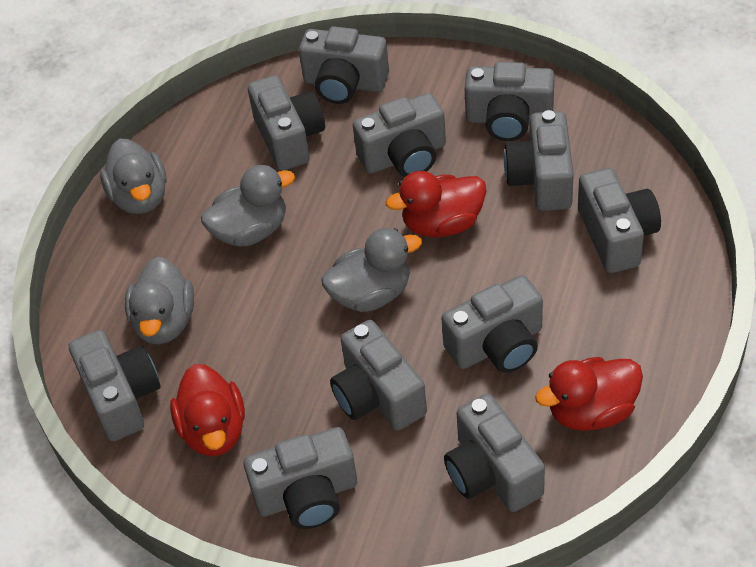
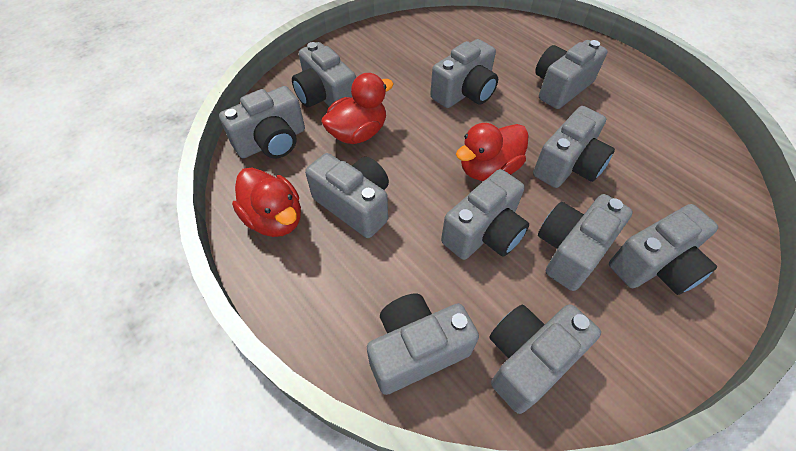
grey duck: [100,139,166,214] [125,257,194,345] [201,165,295,247] [321,228,422,312] = 4 -> none = 0

